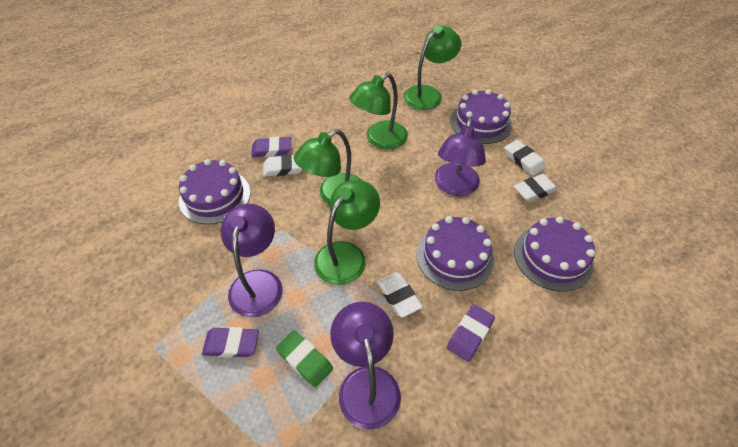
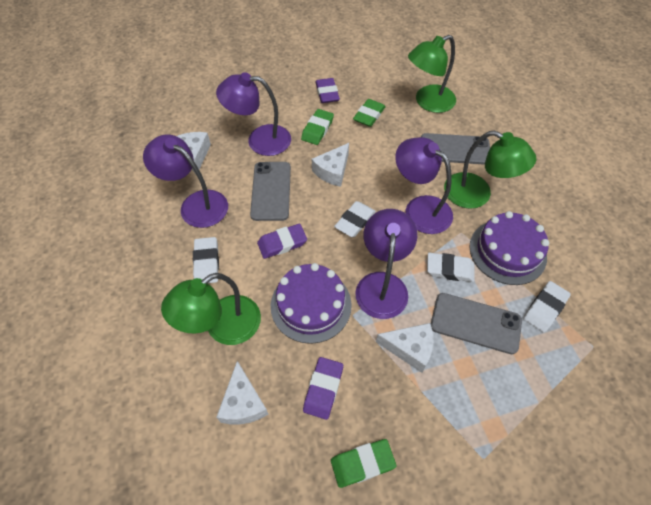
green eraser: [276,330,333,387] = 1 -> [301,109,334,145] [331,439,396,488] [353,99,386,127] = 3
green lamp: [294,129,361,205] [314,180,380,285] [349,73,408,150] [403,26,462,110] = 4 -> [161,273,261,345] [408,35,456,113] [444,131,536,209] = 3
grey phone: none = 0 -> [250,162,291,221] [421,133,490,165] [431,293,522,354] = 3
purple cake: [179,159,251,225] [416,216,494,291] [450,89,512,144] [514,216,595,292] = 4 -> [271,263,352,344] [469,211,549,285] = 2
purple lamp: [221,204,282,317] [330,302,401,429] [435,118,486,196] = 3 -> [143,135,228,228] [216,72,291,156] [355,209,417,319] [395,137,453,234] = 4
white cheese: none = 0 -> [177,132,211,174] [216,361,268,424] [312,143,349,187] [376,323,433,373] = 4

